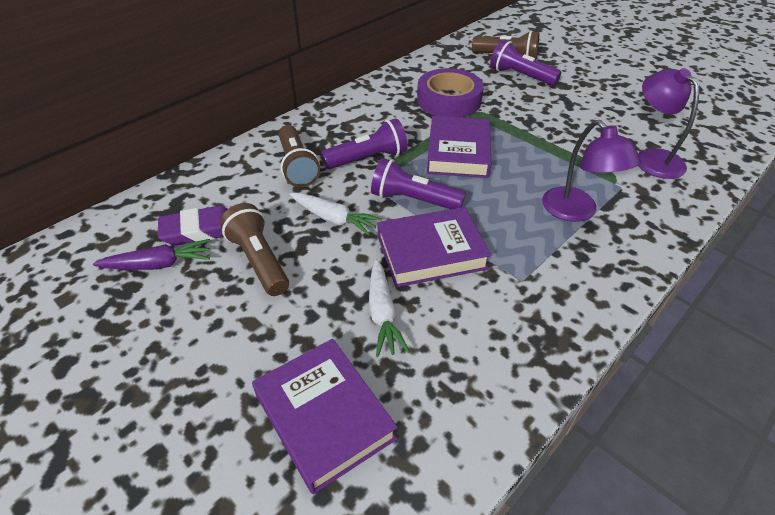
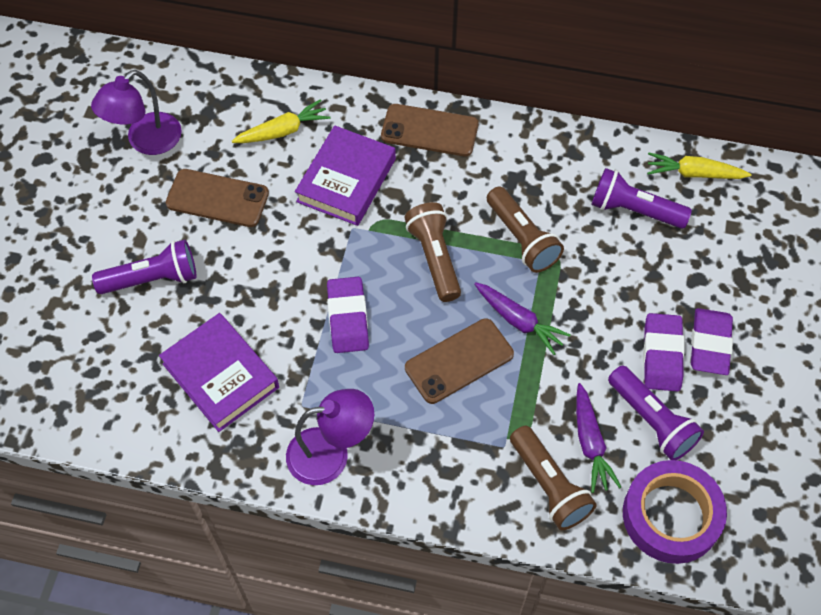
brown phone: none = 0 -> [166,169,269,227] [381,104,479,156] [405,318,514,404] = 3
purple book: [252,339,398,494] [377,207,491,287] [427,116,491,178] = 3 -> [159,313,279,432] [295,125,396,226] = 2
purple carrot: [93,239,210,270] = 1 -> [474,282,571,355] [576,383,621,493] = 2
purple eraser: [158,206,227,246] = 1 -> [327,277,369,353] [643,313,685,391] [691,308,733,375] = 3
white carrot: [289,193,382,236] [369,259,410,357] = 2 -> none = 0
yellow carrot: none = 0 -> [232,99,330,143] [647,152,752,179] = 2

